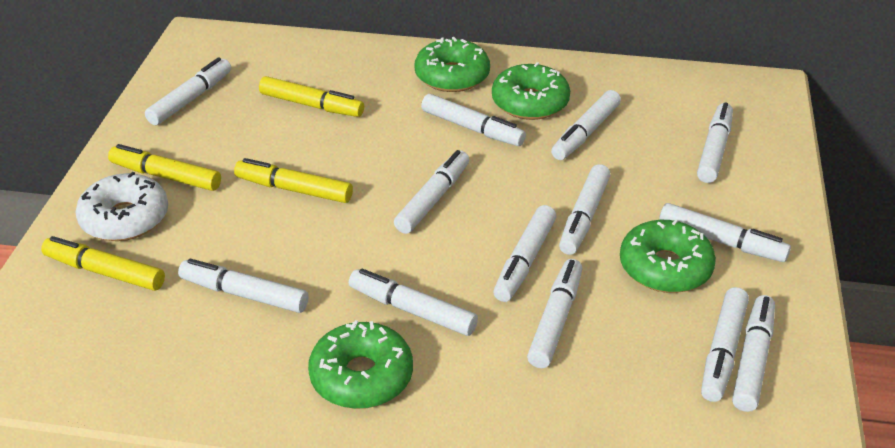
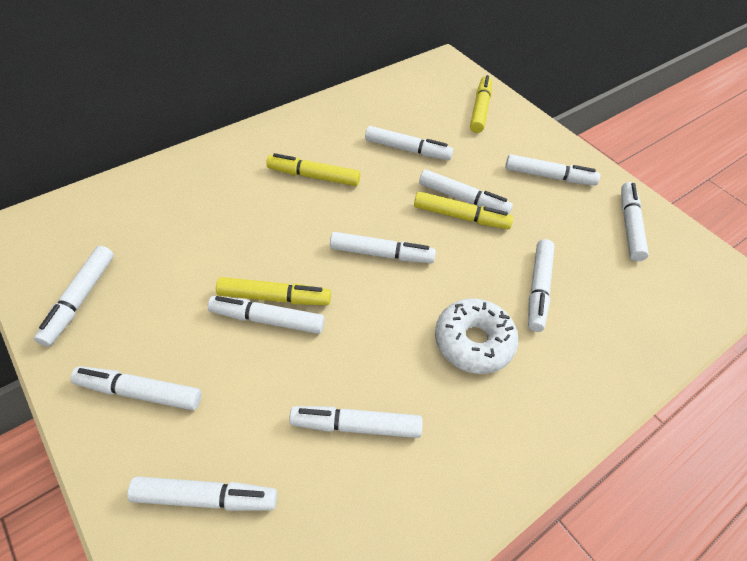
green donut: [308,320,413,409] [415,37,490,92] [492,62,570,120] [620,219,716,293] = 4 -> none = 0
white marker: [145,57,231,125] [178,259,309,313] [349,269,478,336] [394,150,469,234] [421,94,526,146] [493,205,556,302] [527,259,582,368] [551,90,621,160] [559,164,611,255] [659,203,791,262] [697,102,733,183] [701,287,749,402] [732,295,775,412] = 13 -> [34,246,114,347] [71,366,201,410] [127,476,277,511] [208,296,325,334] [289,406,423,438] [330,232,436,263] [365,126,453,160] [419,170,513,214] [505,154,600,186] [528,239,555,332] [621,182,649,261] = 11

